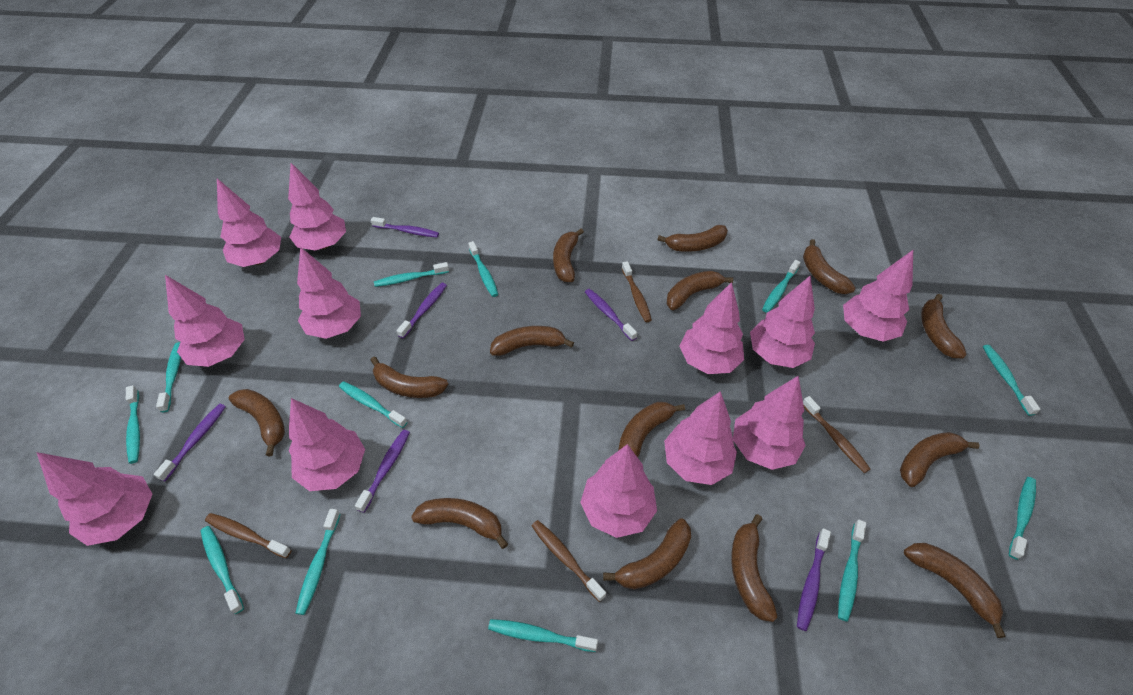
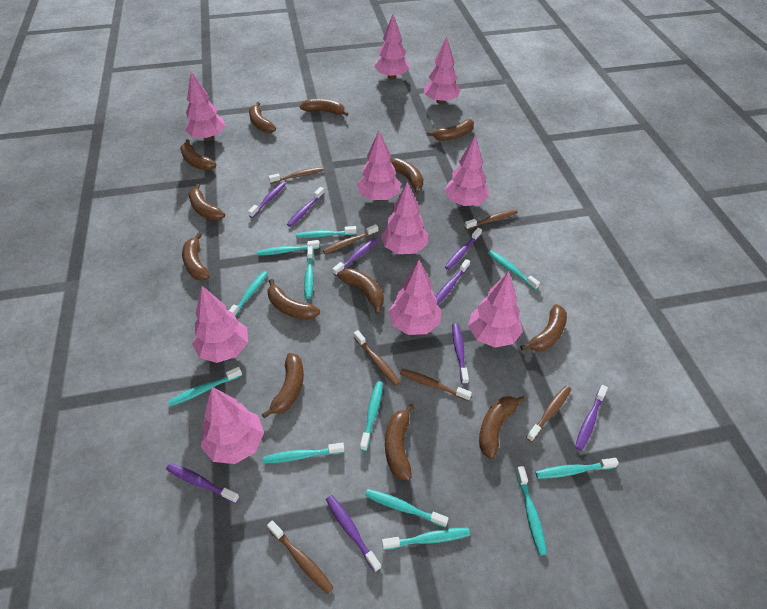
brown banana: [229,389,285,457] [371,357,448,398] [411,498,508,549] [490,326,574,356] [553,229,584,282] [603,518,691,589] [618,402,685,457] [657,225,728,252] [667,271,733,310] [731,514,777,622] [803,239,855,294] [900,432,980,487] [904,543,1006,638] [921,294,967,358] = 14 -> [180,139,216,170] [182,233,210,281] [189,184,225,221] [249,102,276,133] [262,353,304,419] [268,279,320,320] [300,99,348,116] [337,268,384,315] [385,404,415,481] [390,158,423,194] [427,119,474,141] [479,396,527,459] [520,304,567,352] = 13
brown toothbrush: [205,513,291,558] [532,520,606,602] [622,261,652,322] [803,396,870,473] = 4 -> [267,520,334,594] [268,167,323,184] [323,224,378,254] [354,330,400,386] [400,369,472,401] [464,209,518,230] [526,386,571,442] = 7
pink tree: [37,452,152,546] [165,275,245,367] [217,178,281,267] [288,163,346,250] [288,398,365,491] [297,247,361,339] [580,444,657,538] [664,391,737,485] [680,282,744,374] [733,376,806,470] [750,275,815,368] [843,250,913,342] = 12 -> [185,72,226,140] [192,286,248,363] [201,387,264,464] [357,131,401,201] [374,14,409,79] [381,181,428,254] [388,260,441,335] [424,37,461,104] [444,136,489,206] [468,271,523,348] = 10
purple toothbrush: [154,404,226,481] [355,430,410,513] [371,217,439,238] [397,283,447,339] [585,289,637,341] [797,528,831,631] = 6 -> [166,463,239,504] [248,182,286,218] [287,187,324,227] [326,495,381,572] [332,238,378,276] [436,259,470,305] [445,228,482,270] [452,323,469,384] [575,385,608,451] = 9

